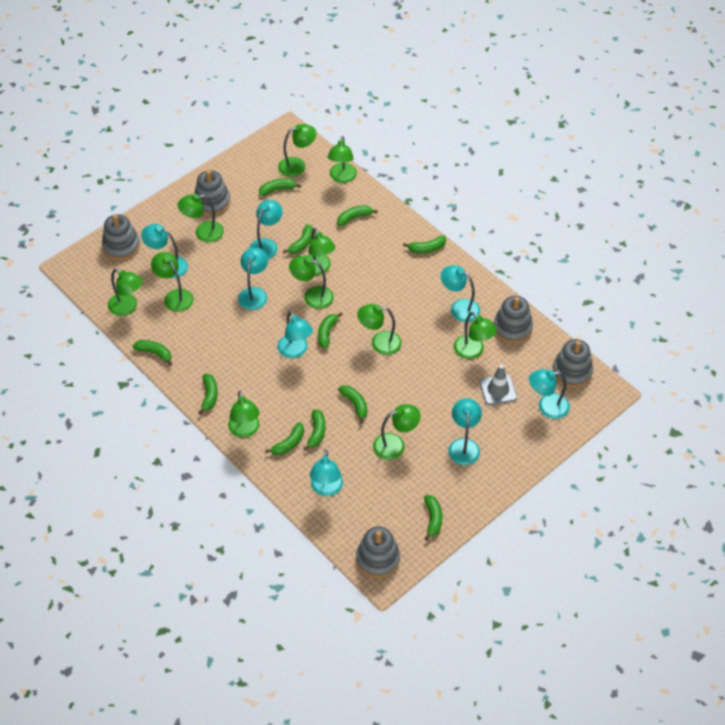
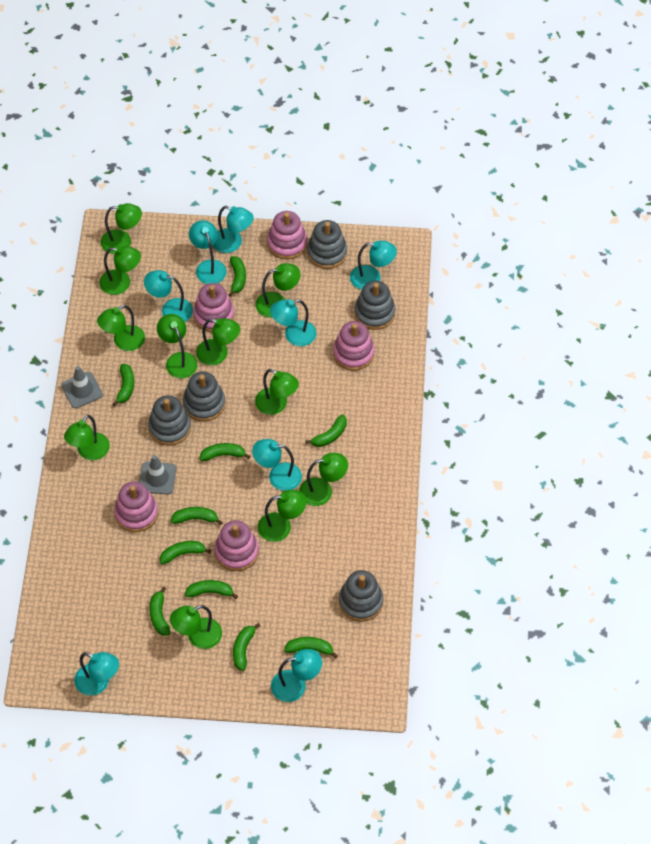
green banana: [133,340,172,366] [198,374,218,414] [259,178,301,196] [265,422,304,455] [283,224,313,254] [303,409,325,451] [318,313,343,348] [337,205,378,226] [338,385,368,424] [403,236,446,253] [424,495,442,541] = 11 -> [112,364,134,407] [149,587,170,635] [160,541,211,564] [171,507,223,525] [185,580,238,599] [200,443,250,461] [228,256,246,297] [233,623,260,671] [284,637,338,658] [305,414,347,447] = 10
grey traffic cone: [480,365,517,405] = 1 -> [61,366,103,408] [139,455,176,495] = 2
pink stacking toy: none = 0 -> [114,481,158,532] [193,283,235,332] [214,520,259,571] [267,211,307,260] [333,321,375,371] = 5

